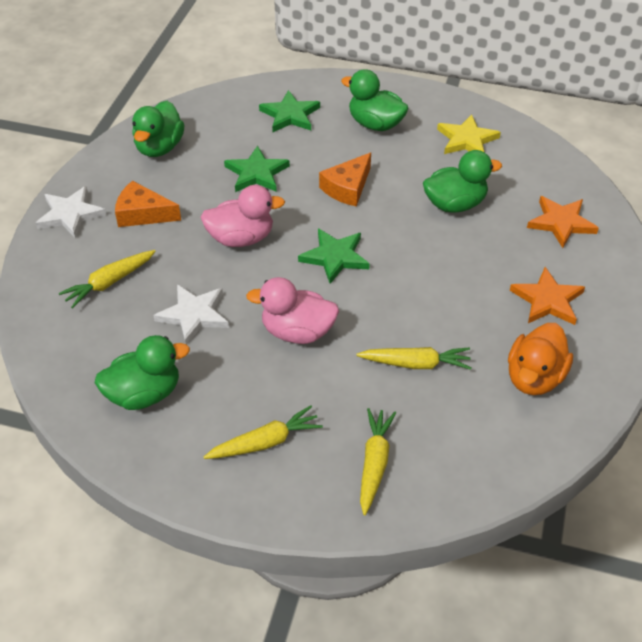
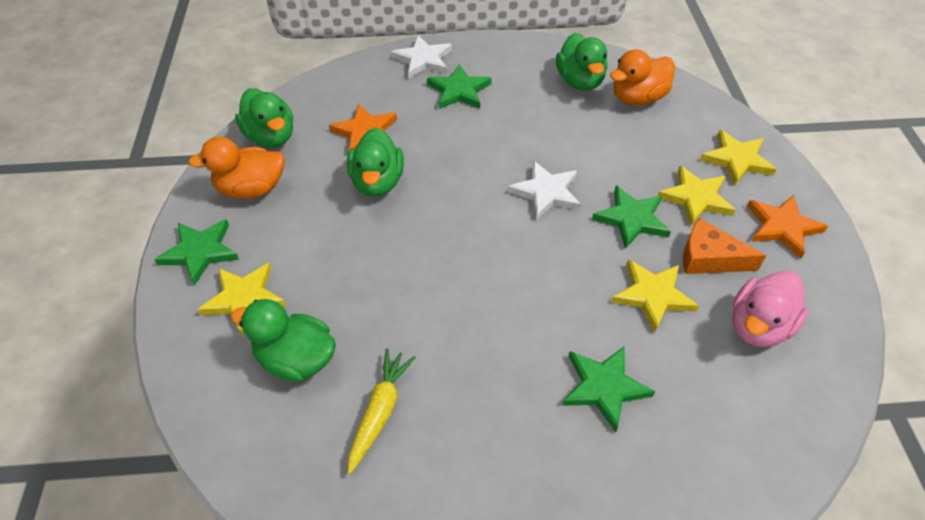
green star: [224,146,290,192] [259,90,320,132] [298,228,370,284] = 3 -> [154,219,239,286] [427,64,492,109] [562,347,655,432] [592,186,671,249] = 4
orange cheese: [115,181,181,227] [319,152,371,207] = 2 -> [683,218,766,274] = 1
orange duck: [508,323,573,395] = 1 -> [188,137,285,199] [610,49,675,105] = 2
pink duck: [200,185,285,247] [246,277,339,344] = 2 -> [732,270,809,347] = 1
yellow carrot: [59,250,156,308] [204,405,323,459] [356,347,471,370] [360,408,396,515] = 4 -> [348,349,416,474] = 1
yellow star: [437,114,501,154] = 1 -> [197,263,286,336] [611,259,699,332] [658,166,736,226] [700,130,777,186] = 4

